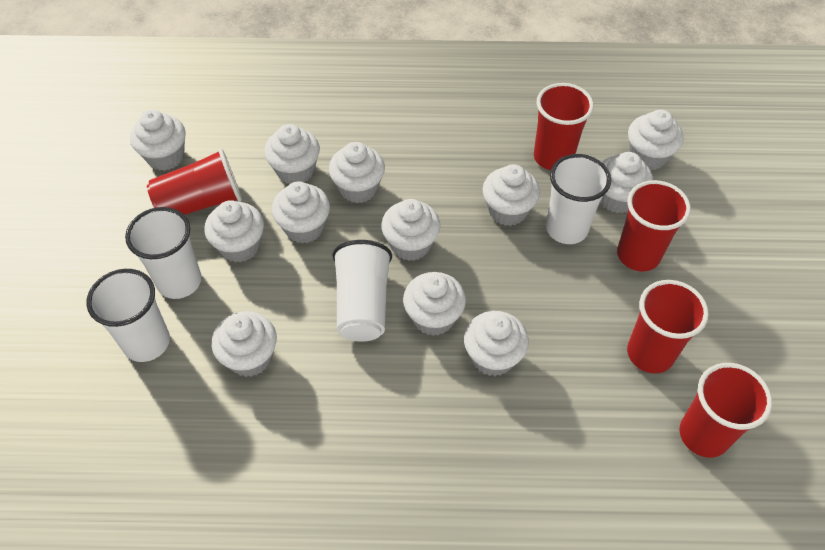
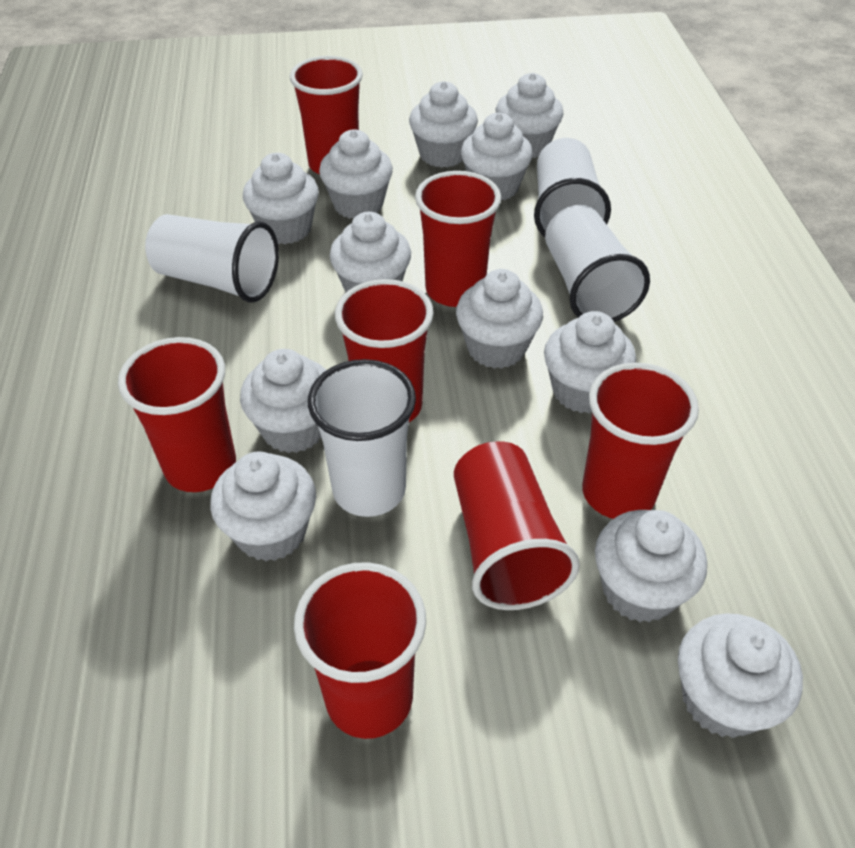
red cup: [147,148,242,215] [534,83,594,170] [617,180,691,271] [627,280,709,373] [680,363,772,458] = 5 -> [118,337,236,492] [290,56,363,175] [294,562,426,739] [335,279,434,422] [415,171,501,307] [454,441,580,610] [582,363,699,519] = 7

